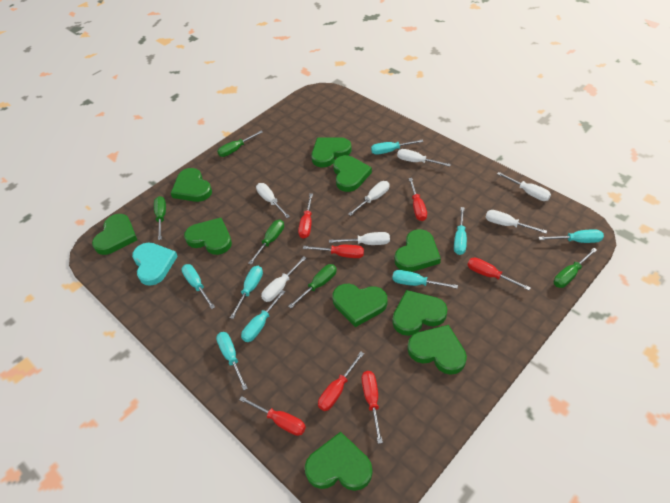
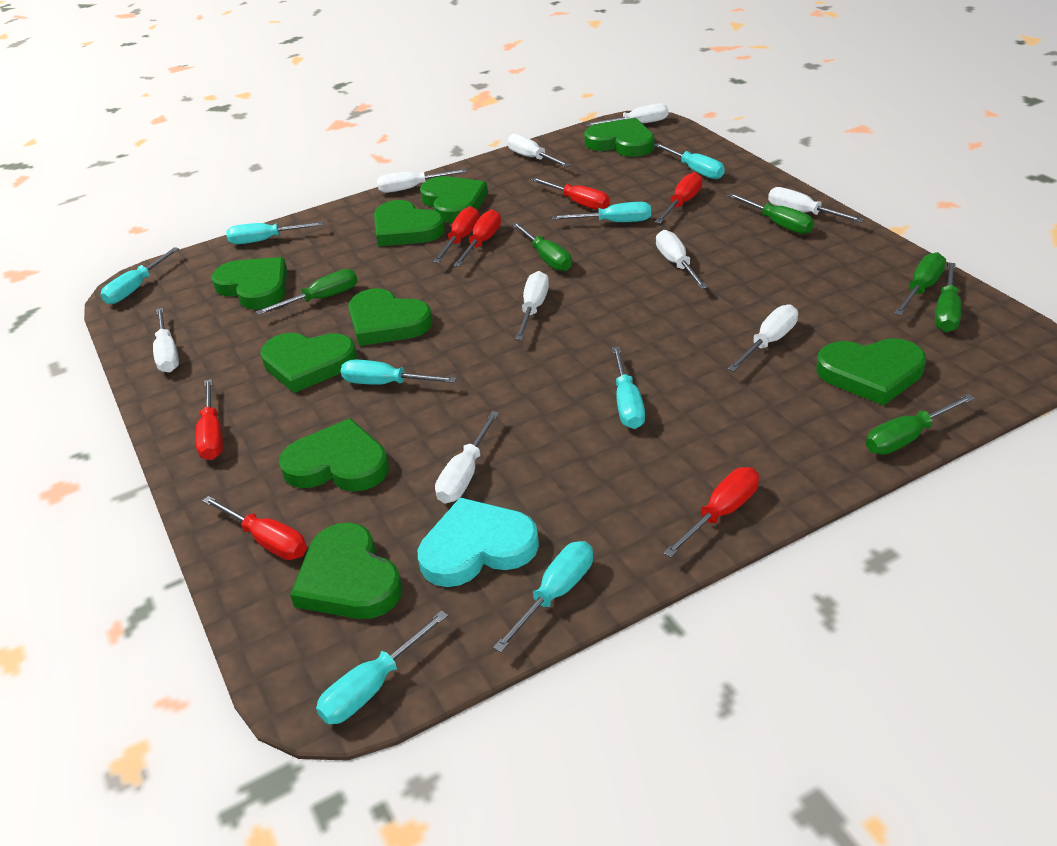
green heart: [92,214,137,255] [171,168,212,202] [184,218,232,255] [305,432,372,491] [311,137,352,168] [333,155,372,192] [333,284,387,327] [393,290,447,336] [395,229,441,272] [408,325,467,375] = 10 -> [212,257,287,309] [260,333,357,393] [279,418,389,492] [290,522,403,619] [348,288,433,346] [374,200,445,246] [420,176,488,223] [584,118,654,157] [817,338,926,405] = 9
green screwdriver: [154,196,166,240] [217,130,263,157] [248,220,284,265] [288,264,337,308] [554,248,597,288] = 5 -> [256,269,358,315] [512,222,572,271] [728,193,814,234] [866,394,975,455] [894,252,946,316] [935,262,961,332] = 6
white screwdriver: [256,183,290,218] [261,256,306,302] [329,232,390,245] [348,181,390,216] [397,149,451,167] [485,210,547,234] [497,172,551,201] = 7 -> [153,308,179,373] [377,169,467,193] [435,411,499,504] [507,134,571,167] [515,271,549,340] [585,103,669,127] [656,230,707,289] [727,304,798,372] [768,187,864,223] = 9

